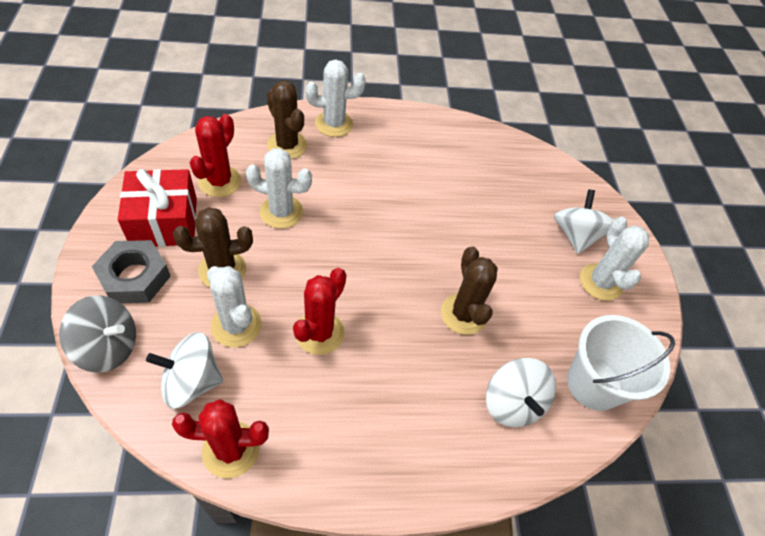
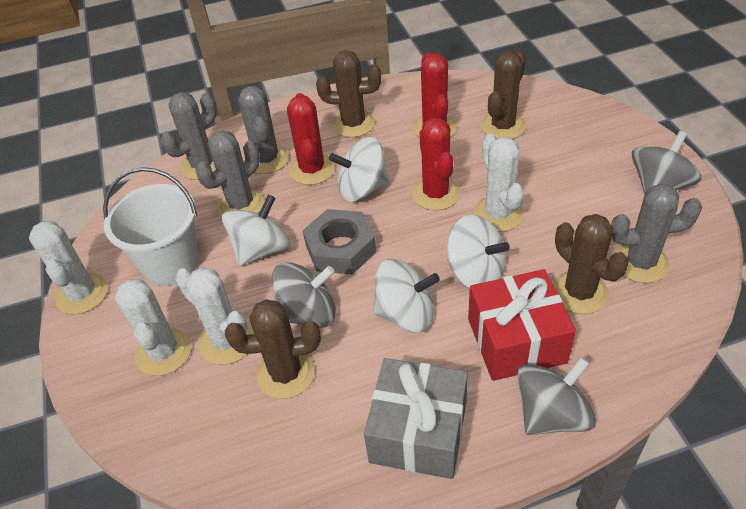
brown cactus: [173,207,253,287] [267,80,307,159] [441,247,498,335] = 3 -> [225,299,321,399] [316,50,381,138] [481,51,526,139] [553,214,629,314] = 4
grey cactus: none = 0 -> [160,92,216,180] [195,130,264,216] [238,86,289,174] [611,183,702,283] = 4
grey gift: none = 0 -> [364,358,468,479] = 1
grey spinning top: [59,295,136,373] = 1 -> [271,262,336,328] [517,357,596,435] [632,131,702,194] = 3
white spinning top: [146,332,223,409] [486,358,556,427] [554,189,613,254] = 3 -> [222,195,290,266] [329,137,390,202] [373,259,440,333] [447,215,510,289] = 4

